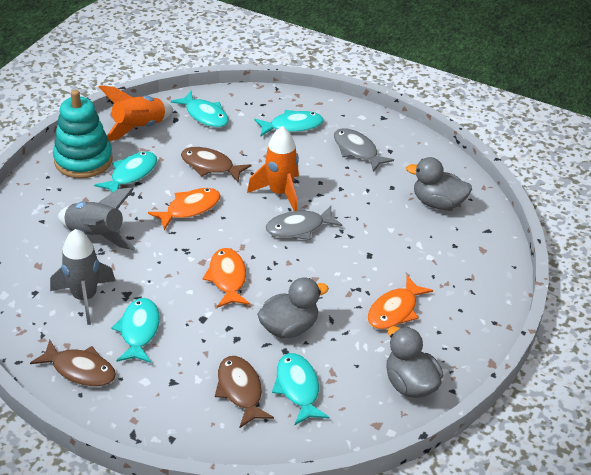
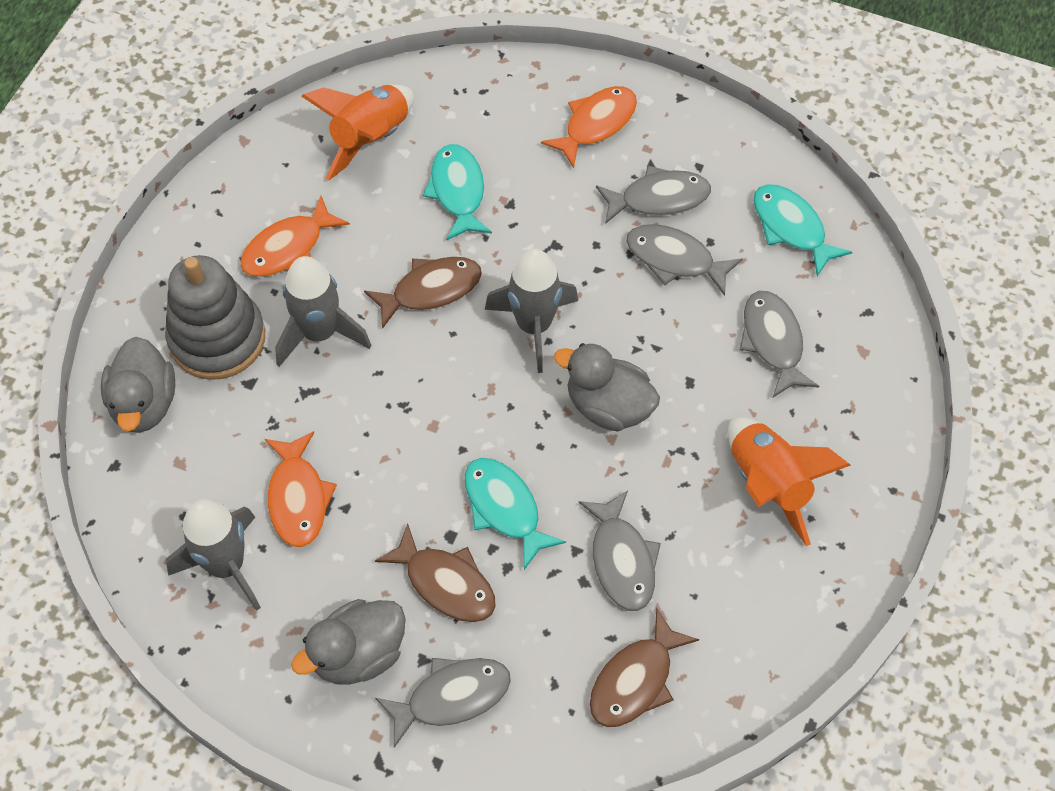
grey fish: [266,206,342,240] [334,128,394,172] = 2 -> [375,658,511,748] [579,490,661,611] [596,166,711,224] [626,224,743,296] [739,291,819,397] = 5
grey rocket: [50,229,115,325] [58,188,136,250] = 2 -> [166,499,261,611] [275,256,371,367] [485,249,578,373] = 3
grey stacking toy: none = 0 -> [165,255,265,380] = 1
turquoise fish: [94,152,157,193] [112,298,160,363] [171,91,229,128] [254,110,323,136] [272,353,330,426] = 5 -> [423,144,492,241] [464,458,566,570] [753,184,852,276] = 3
turquoise stacking toy: [53,90,113,178] = 1 -> none = 0

